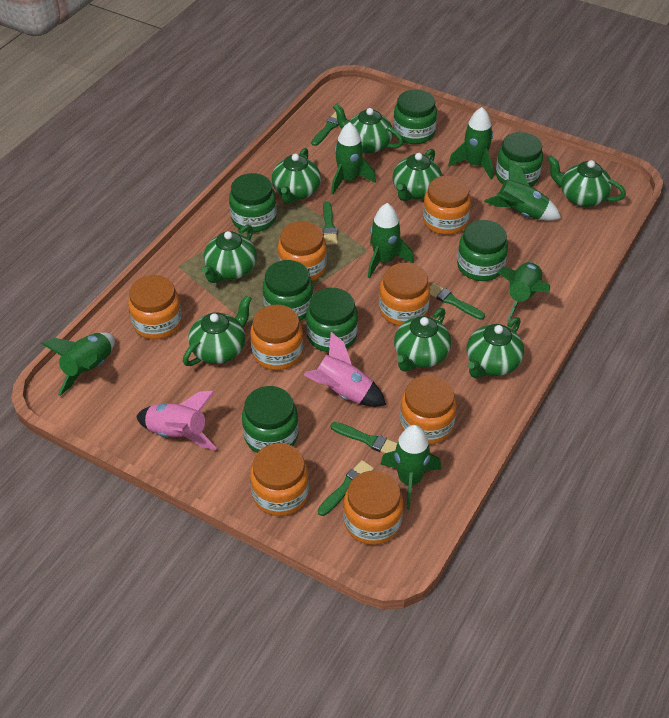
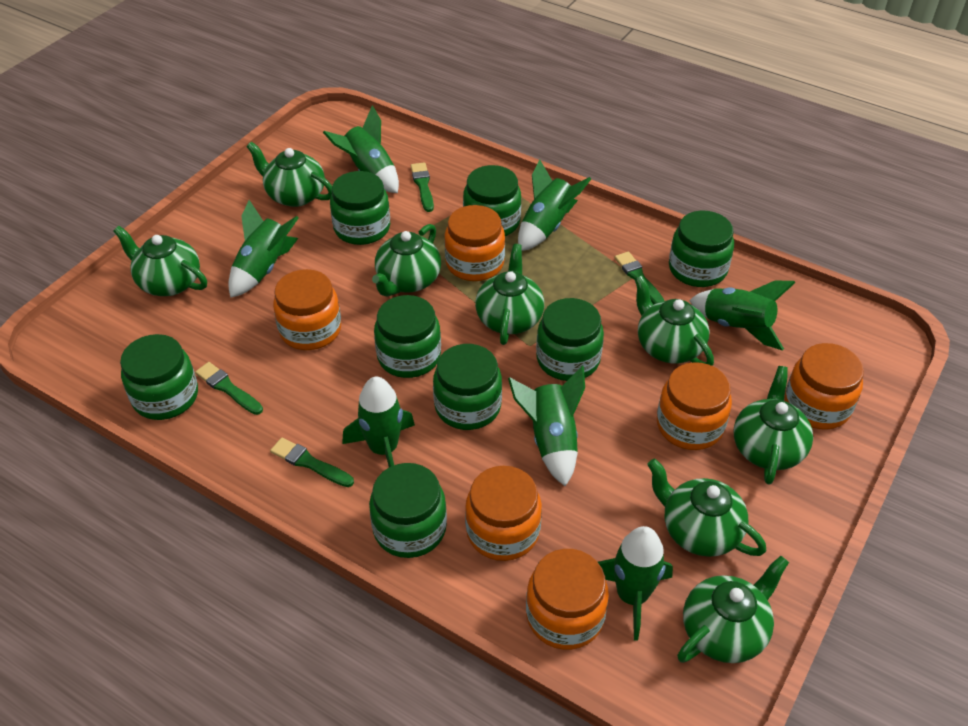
green brush: [311,112,346,146] [318,460,374,516] [323,202,338,245] [331,422,397,453] [430,283,485,320] = 5 -> [195,362,263,415] [270,438,354,487] [411,162,434,212] [615,252,664,304] = 4
green jar: [229,173,277,232] [242,386,299,453] [263,260,313,321] [306,288,358,352] [393,89,437,144] [457,220,508,281] [496,132,543,187] = 7 -> [120,334,198,420] [330,171,390,245] [369,463,447,558] [374,295,441,378] [433,344,502,430] [463,165,521,236] [536,298,604,381] [669,210,734,287] = 8
orange jar: [128,275,182,339] [250,305,303,370] [250,443,309,516] [278,221,327,281] [343,471,403,545] [379,263,430,326] [400,375,457,444] [423,176,471,235] = 8 -> [273,269,341,350] [444,205,505,281] [465,466,542,561] [526,549,609,650] [657,362,732,450] [785,343,864,430] = 6
pink rocket: [136,391,217,450] [304,332,386,407] = 2 -> none = 0

